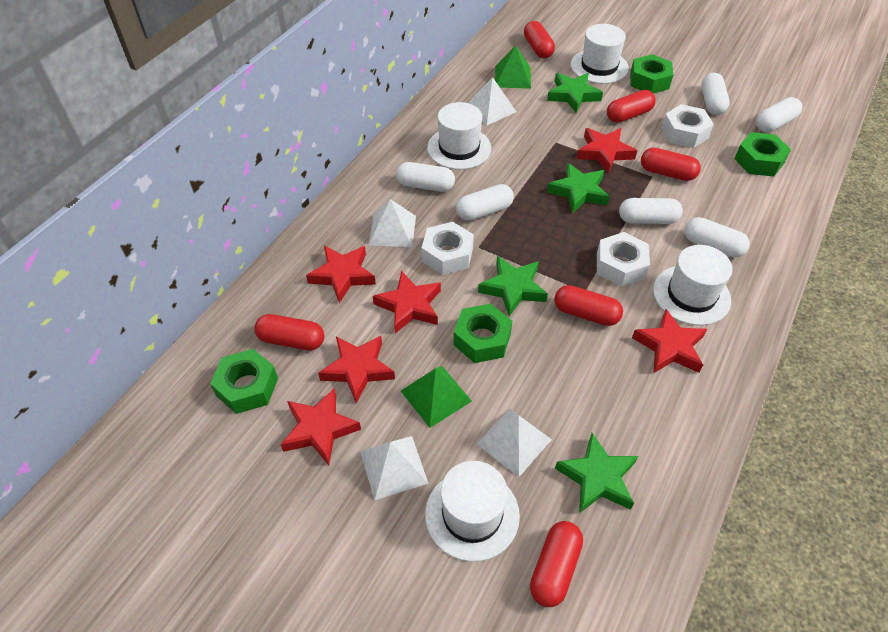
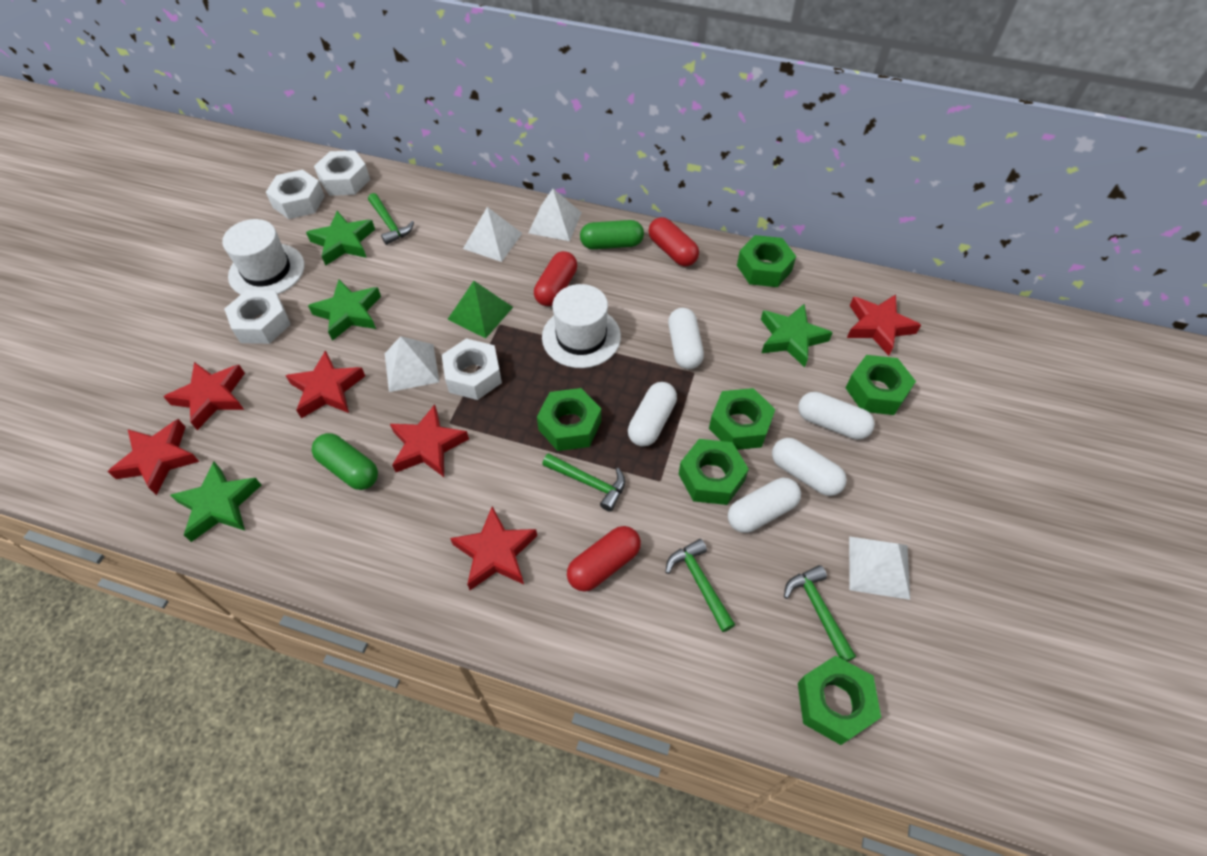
green capsule: none = 0 -> [312,433,378,490] [580,220,644,249] = 2
green hammer: none = 0 -> [368,193,414,245] [542,453,625,512] [665,539,735,632] [784,565,856,662] = 4
green nut: [210,349,278,414] [454,304,512,363] [630,54,673,94] [735,132,791,177] = 4 -> [537,388,601,451] [679,439,749,505] [709,388,775,450] [737,235,796,287] [798,655,881,745] [846,355,916,415] = 6
green pyramid: [401,366,472,428] [495,46,531,89] = 2 -> [447,281,513,338] = 1
red capsule: [255,314,324,350] [524,21,555,58] [530,521,583,607] [554,285,623,326] [607,90,656,123] [641,148,701,181] = 6 -> [534,251,577,306] [567,526,641,592] [649,217,699,266] = 3
white capsule: [396,162,455,192] [456,184,514,221] [619,198,683,224] [684,217,750,257] [701,73,730,115] [756,97,802,132] = 6 -> [628,382,677,447] [668,308,704,369] [728,478,801,533] [772,438,847,496] [798,392,875,440] = 5
white hat: [425,461,520,562] [427,102,491,170] [571,24,629,84] [653,245,732,325] = 4 -> [222,219,305,295] [542,284,621,368] = 2
white nut: [421,222,474,275] [597,232,650,287] [662,104,714,148] = 3 -> [224,290,291,344] [266,169,325,219] [314,150,370,196] [442,338,502,400] = 4

